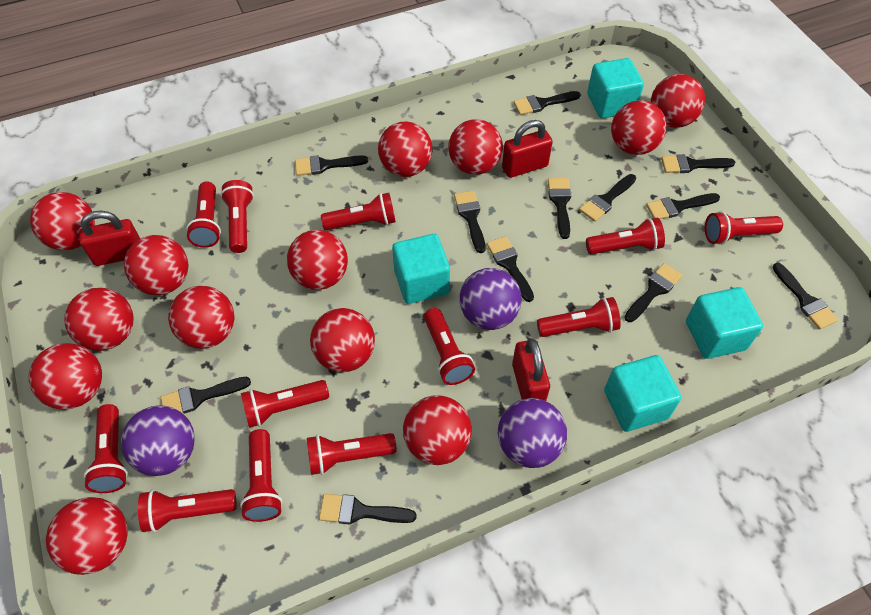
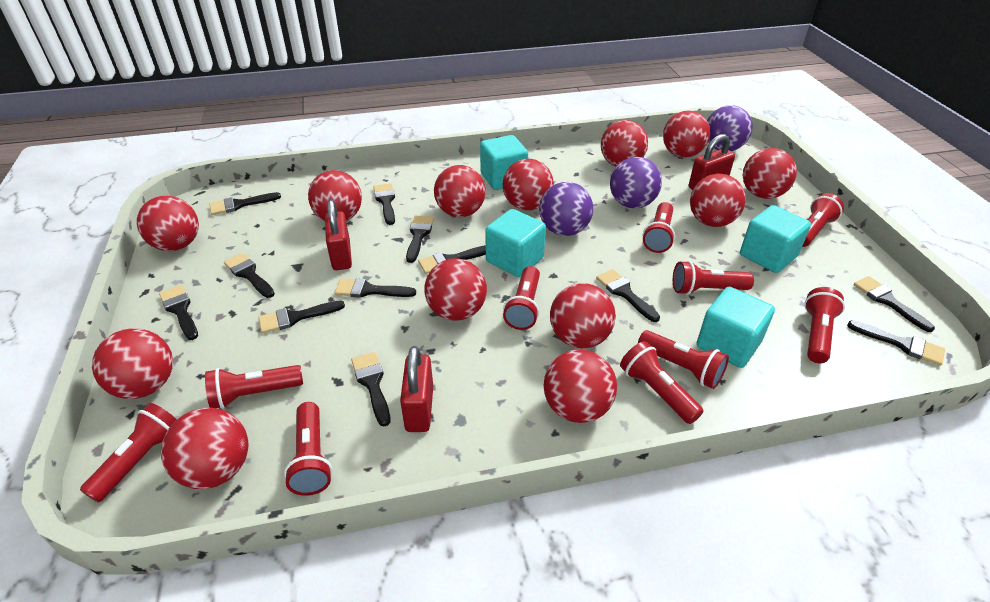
red flashlight: [84,404,128,493] [138,489,237,532] [186,181,221,248] [220,180,254,253] [240,429,283,522] [241,380,329,428] [307,433,397,475] [321,193,396,230] [424,308,475,385] [537,297,621,337] [586,218,665,255] [705,211,783,245] = 12 -> [80,403,177,503] [205,365,303,409] [284,402,332,496] [503,266,540,330] [620,341,704,424] [638,330,729,389] [643,202,675,253] [673,261,754,295] [802,193,844,247] [804,287,845,363] = 10

